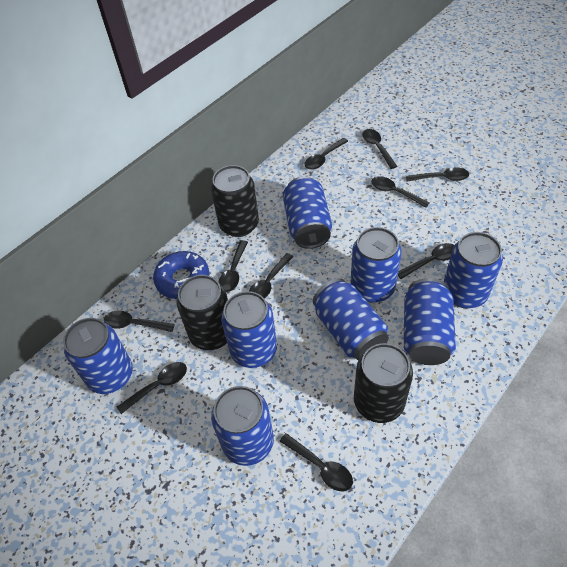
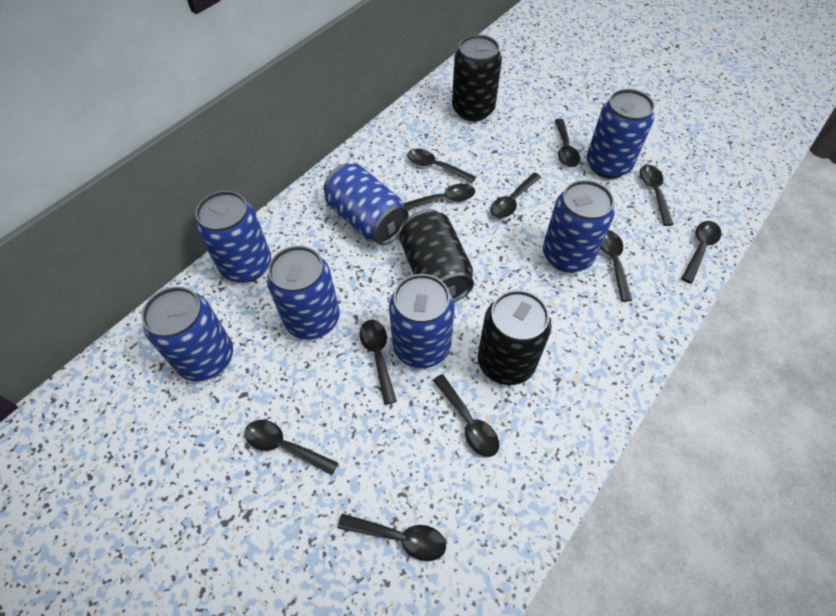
black spoon: [104,311,175,332] [117,362,187,414] [219,240,248,292] [249,253,293,299] [279,433,353,491] [304,138,348,170] [362,129,397,169] [371,176,430,208] [398,243,454,279] [406,167,469,182] = 10 -> [245,420,338,475] [337,514,446,561] [359,320,397,405] [403,184,475,210] [407,149,476,183] [433,374,499,457] [490,173,541,218] [555,119,580,167] [601,230,632,302] [640,165,674,226] [681,221,721,283] = 11
blue can: [63,318,133,394] [211,386,274,466] [221,291,277,368] [283,177,332,249] [313,278,389,361] [350,227,402,303] [404,278,456,365] [444,232,503,308] = 8 -> [142,287,233,381] [195,191,271,283] [267,246,340,340] [324,163,409,245] [389,274,454,368] [543,180,615,273] [587,89,655,179] = 7
blue donut: [153,251,209,299] = 1 -> none = 0

